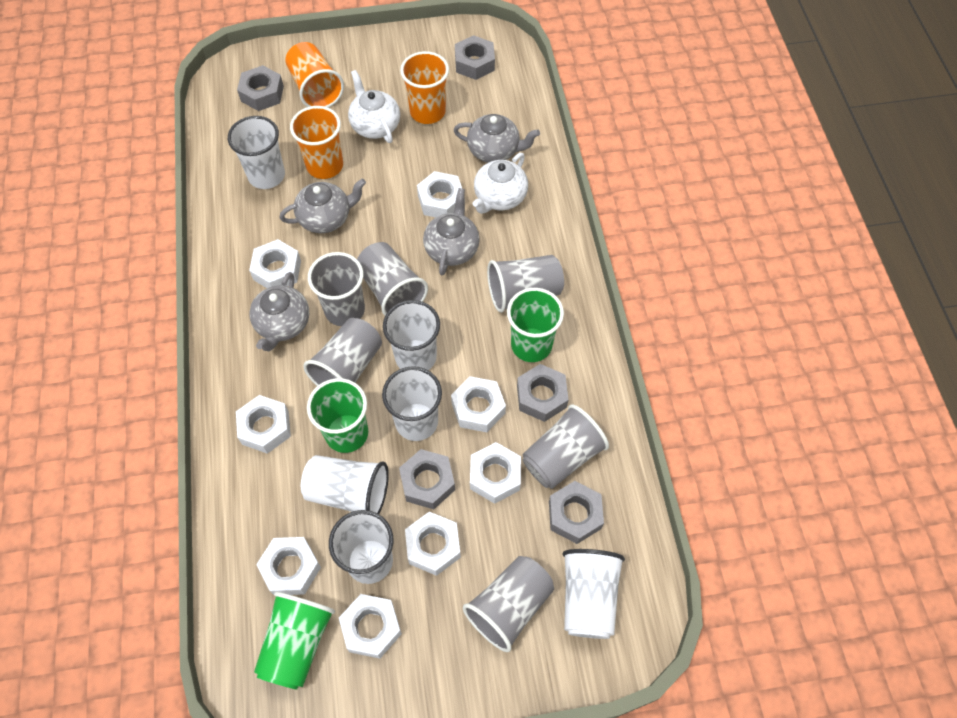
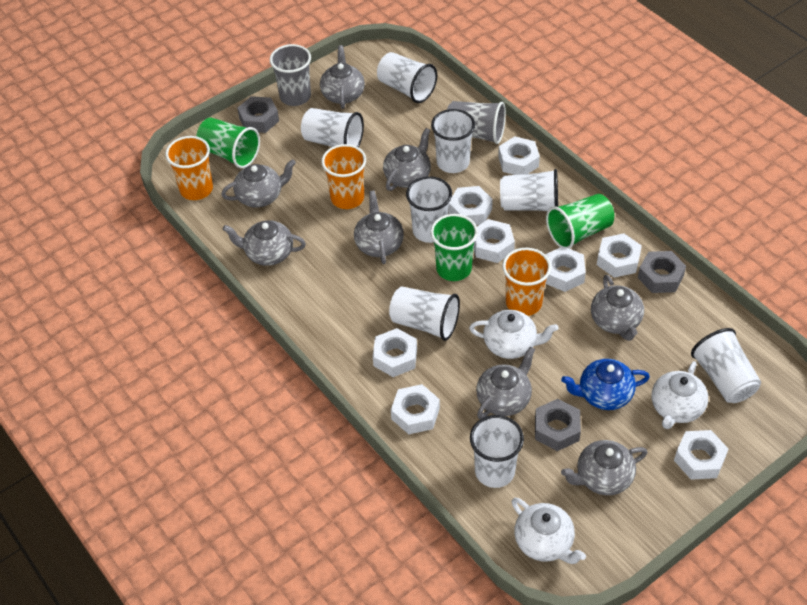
blue teapot: none = 0 -> [561,359,650,410] = 1
grey cup: [303,318,382,386] [308,252,365,326] [357,242,428,316] [463,556,554,652] [487,255,564,313] [522,405,609,489] = 6 -> [270,44,311,106] [447,101,506,144] = 2
grey nut: [237,65,284,111] [399,449,455,509] [455,35,495,80] [517,364,569,422] [549,481,604,544] = 5 -> [237,96,279,133] [535,399,581,451] [638,251,686,293] = 3
grey teapot: [249,272,309,351] [280,179,366,233] [423,188,480,275] [453,114,540,163] = 4 -> [221,159,296,208] [223,220,306,266] [320,45,365,109] [354,191,404,264] [383,128,431,191] [476,347,535,419] [561,440,647,495] [591,275,644,341] = 8
white cup: [228,116,285,189] [301,455,389,514] [329,510,394,584] [382,366,442,441] [383,300,440,370] [562,549,625,639] = 6 -> [301,108,364,148] [377,52,437,103] [389,286,460,341] [406,176,452,243] [431,109,475,173] [470,415,524,488] [500,169,558,211] [691,328,761,403] = 8
white teapot: [348,70,400,143] [473,153,528,214] = 2 -> [469,310,559,359] [512,498,586,564] [652,361,708,429] = 3

